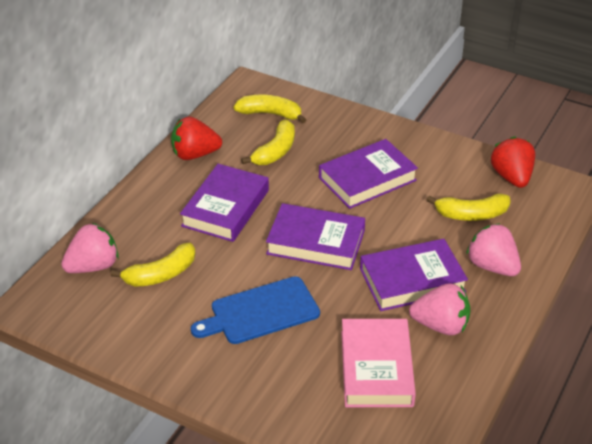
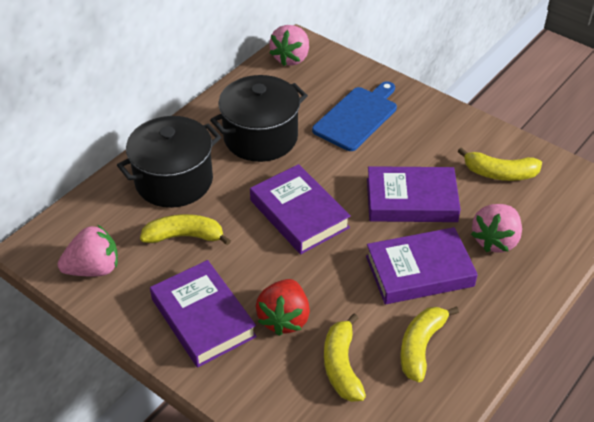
black pot: none = 0 -> [117,116,221,208] [210,75,308,162] = 2
pink book: [341,319,416,407] = 1 -> none = 0
red strawberry: [171,117,222,160] [491,137,535,188] = 2 -> [256,279,310,336] = 1

